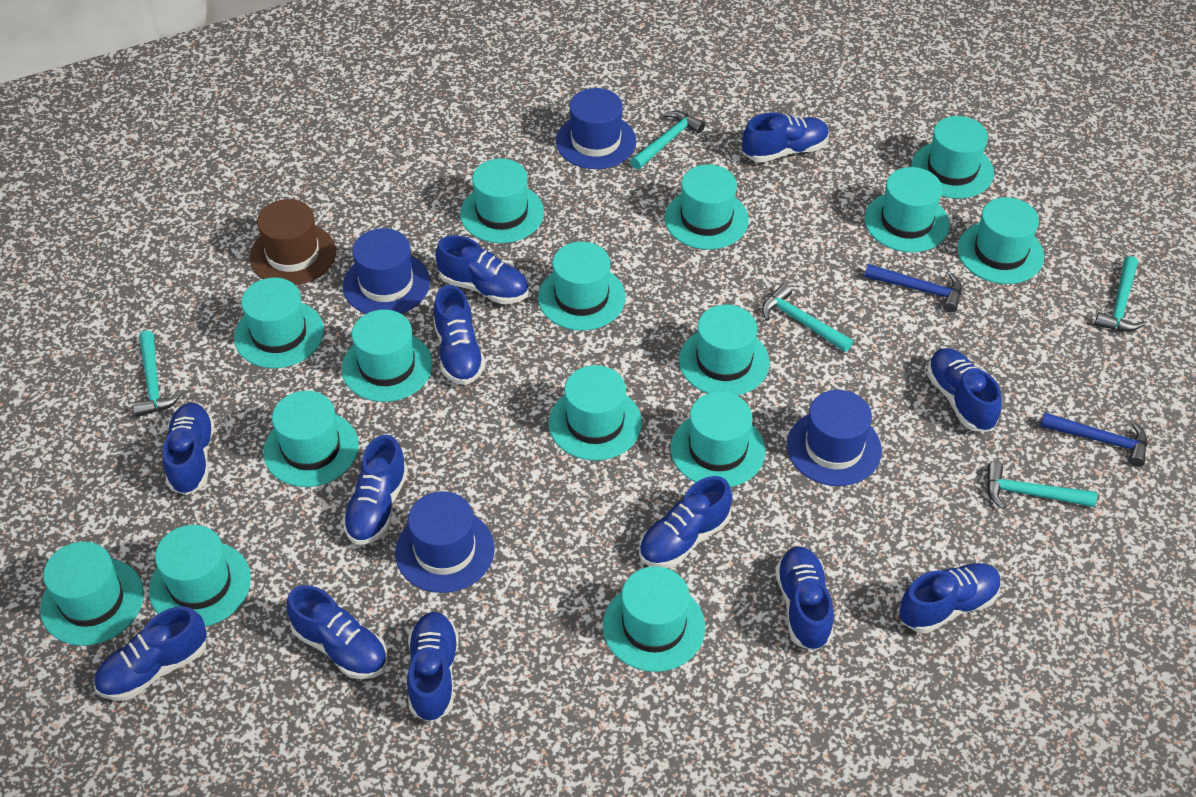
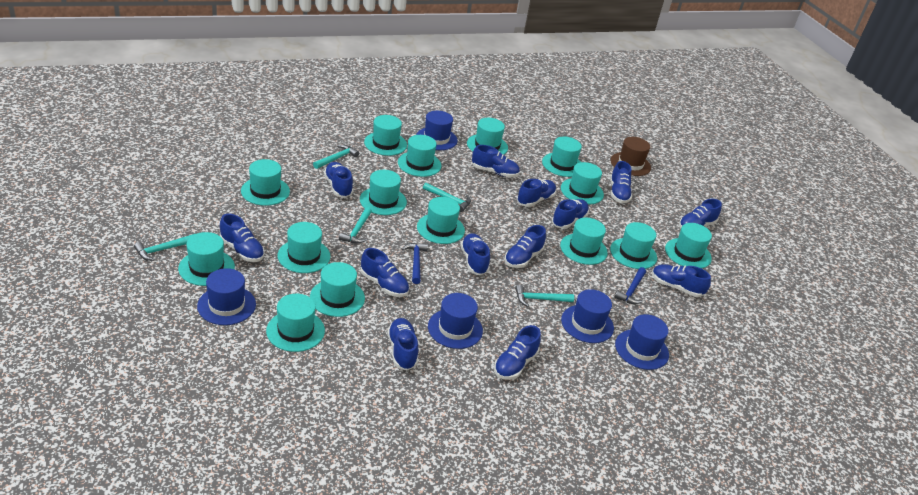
blue hat: [343,228,430,314] [395,491,495,593] [556,88,636,169] [787,390,882,486] = 4 -> [197,268,256,325] [416,111,458,150] [428,293,483,349] [561,289,614,343] [615,314,669,370] = 5
blue shoe: [94,606,207,701] [162,403,214,495] [287,585,387,679] [342,435,408,545] [407,612,459,722] [433,285,485,385] [435,235,529,304] [639,476,732,568] [742,112,829,162] [775,546,834,651] [899,563,1001,633] [927,348,1002,432] = 12 -> [220,214,265,262] [324,162,353,198] [361,248,409,297] [387,318,418,370] [460,233,490,275] [472,145,520,177] [494,325,541,380] [504,225,546,268] [517,179,556,207] [552,199,589,229] [610,161,632,203] [652,264,711,297] [679,199,722,228] = 13

